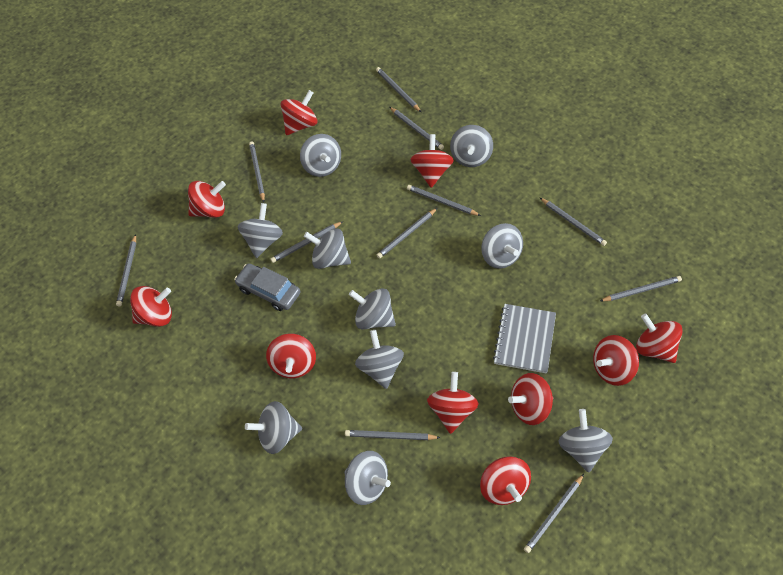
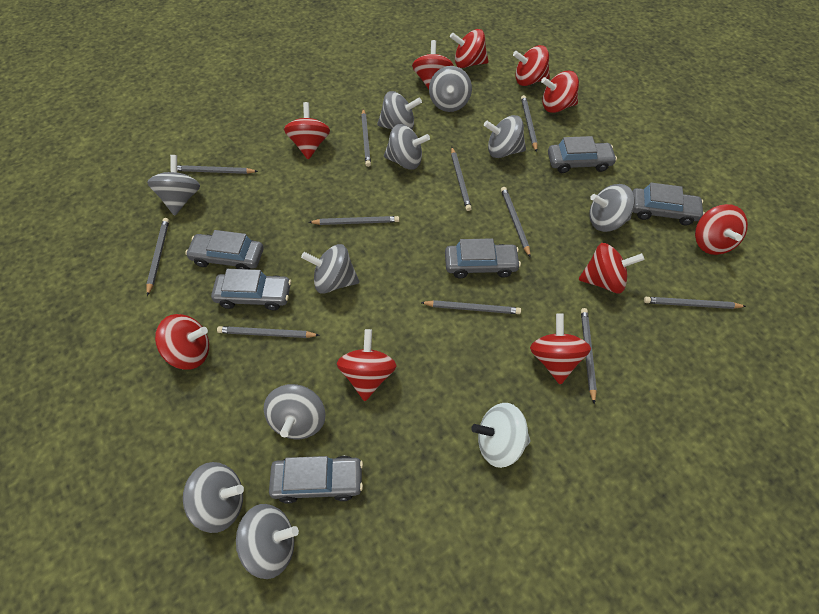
grey car: [234,264,300,311] = 1 -> [185,230,263,269] [211,269,291,311] [269,456,363,504] [445,238,521,279] [548,136,617,173] [632,183,705,225] = 6
grey notebook: [493,304,556,374] = 1 -> none = 0
white spinning top: none = 0 -> [471,403,531,468] = 1

